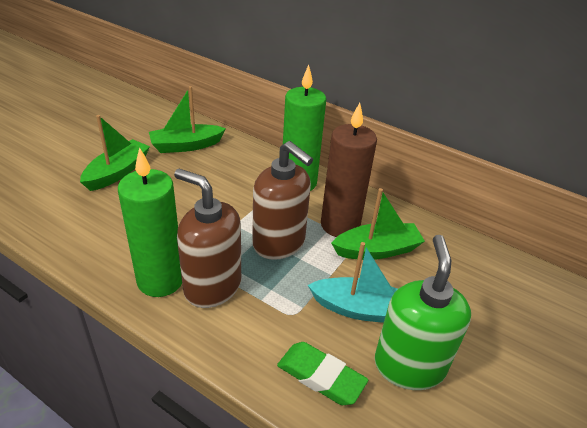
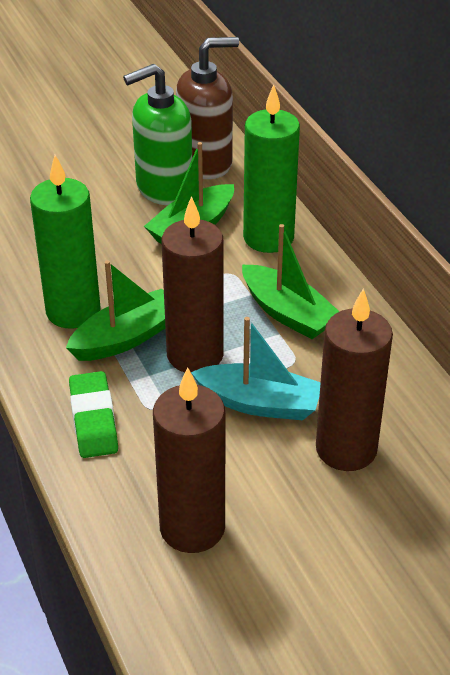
brown candle: [321,103,377,237] = 1 -> [153,367,225,553] [161,196,224,374] [316,288,393,471] = 3
brown soap dispenser: [174,169,241,308] [252,141,313,260] = 2 -> [176,37,239,179] = 1

